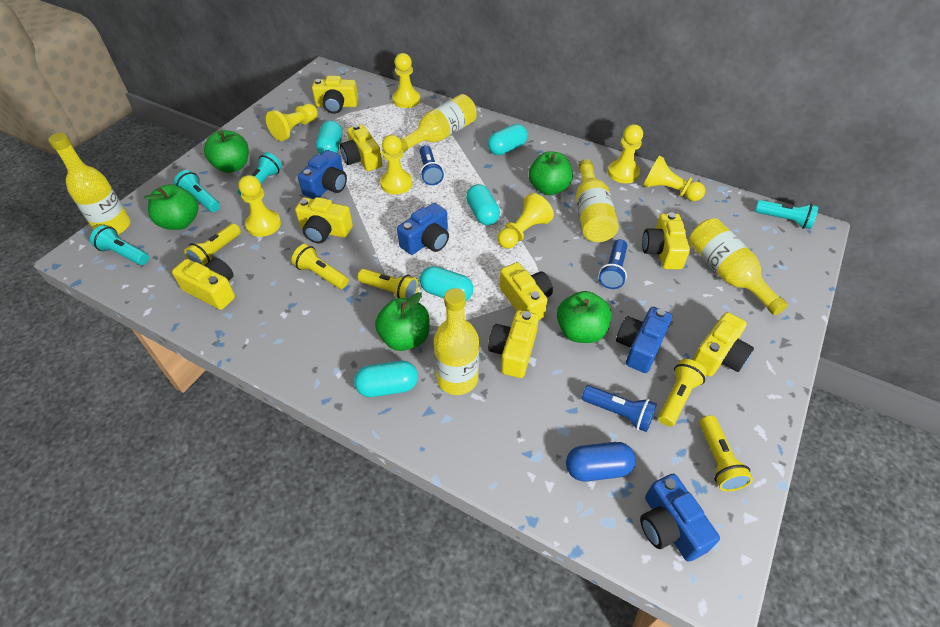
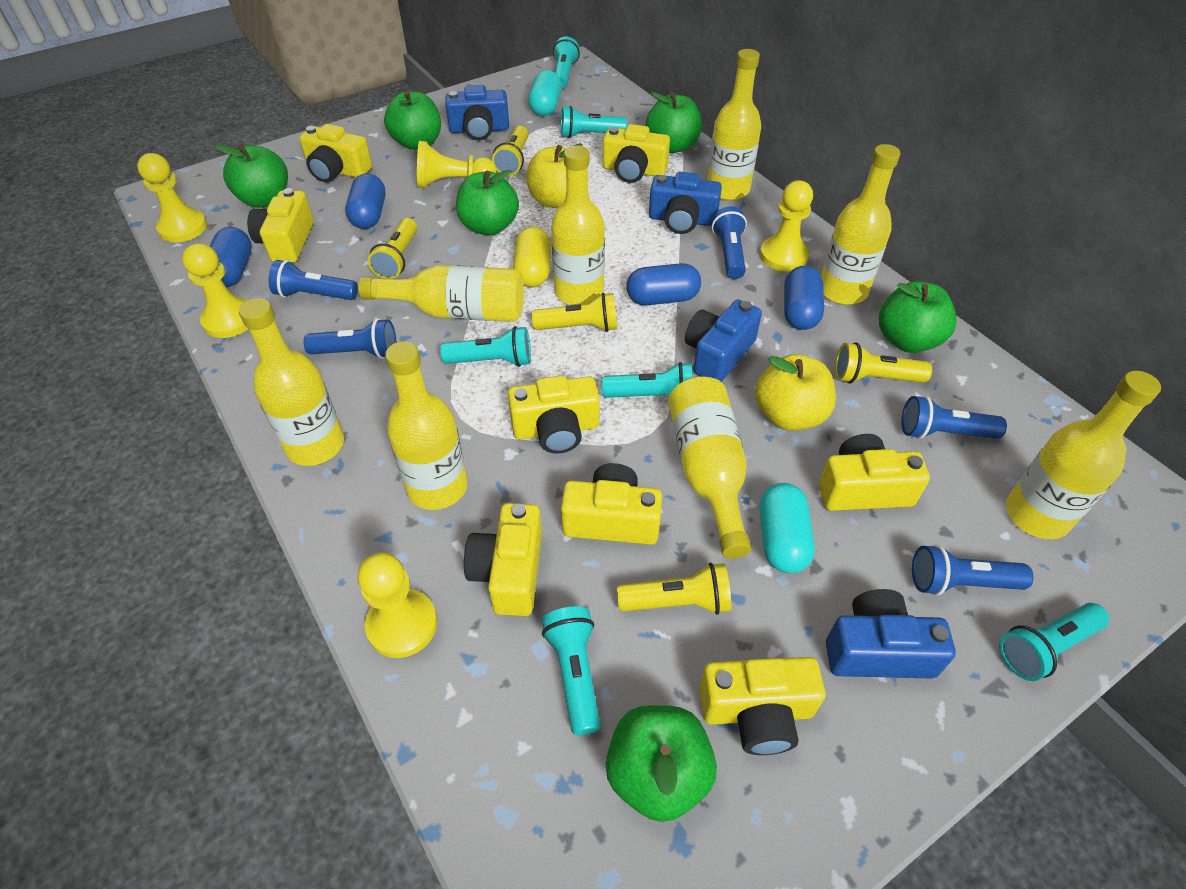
blue capsule: [566,442,636,482] = 1 -> [210,227,252,287] [345,173,386,229] [626,263,701,305] [784,266,824,330] = 4
blue flashlight: [420,145,444,185] [582,385,657,432] [599,239,628,289] = 3 -> [269,260,358,300] [303,319,396,359] [712,206,747,279] [902,396,1007,439] [912,545,1034,596] = 5
green apple: [144,184,199,230] [204,130,249,173] [375,292,429,351] [529,151,573,195] [557,291,612,343] = 5 -> [216,144,288,208] [384,91,441,150] [456,170,519,235] [606,705,717,822] [646,92,702,153] [879,281,957,353] = 6
turquoise capsule: [316,120,342,155] [354,361,418,397] [420,266,473,301] [466,184,500,225] [488,124,528,155] = 5 -> [528,70,562,116] [760,483,815,573] = 2
turquoise flashlight: [90,225,149,265] [174,170,220,212] [238,152,282,196] [755,200,819,229] = 4 -> [440,326,531,367] [542,606,601,735] [553,36,580,89] [561,106,627,138] [602,362,693,398] [999,603,1109,681] = 6
yellow apple: none = 0 -> [527,143,583,208] [755,354,836,431] = 2
yellow bottle: [48,133,130,235] [400,94,477,153] [434,288,479,395] [576,159,619,242] [689,218,788,315] = 5 -> [239,298,344,466] [358,265,524,322] [385,341,468,510] [551,145,605,305] [668,376,751,559] [707,49,761,201] [821,144,901,305] [1006,371,1161,539] = 8
yellow capsule: none = 0 -> [513,227,551,287] = 1
yellow pawn: [238,175,281,237] [266,104,318,141] [380,135,412,194] [392,53,420,108] [497,193,554,249] [608,124,643,183] [643,155,705,201] = 7 -> [137,153,207,242] [182,243,248,338] [358,552,437,658] [417,141,497,188] [760,180,813,271] = 5

